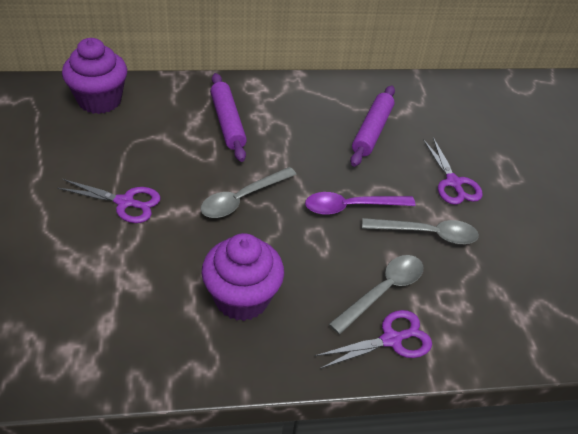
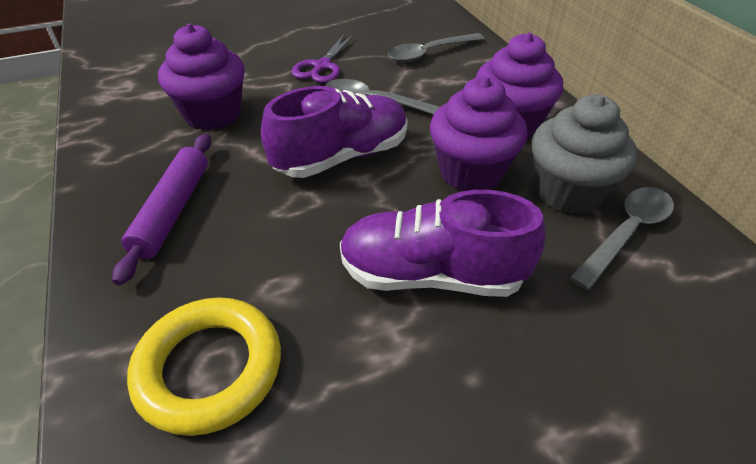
grey cupcake: none = 0 -> [532,95,637,215] = 1
purple cupcake: [62,38,127,114] [202,233,284,321] = 2 -> [158,23,245,130] [430,76,528,191] [476,32,563,139] = 3
purple rolling pin: [210,73,247,162] [350,86,395,167] = 2 -> [112,134,211,285] = 1
purple scissors: [57,179,160,223] [315,310,432,369] [423,138,483,205] = 3 -> [292,34,354,83] = 1
purple shoe: none = 0 -> [261,86,408,178] [340,190,546,297] = 2
purple spoon: [305,192,416,215] = 1 -> none = 0
yellow ring: none = 0 -> [127,297,281,436] = 1

